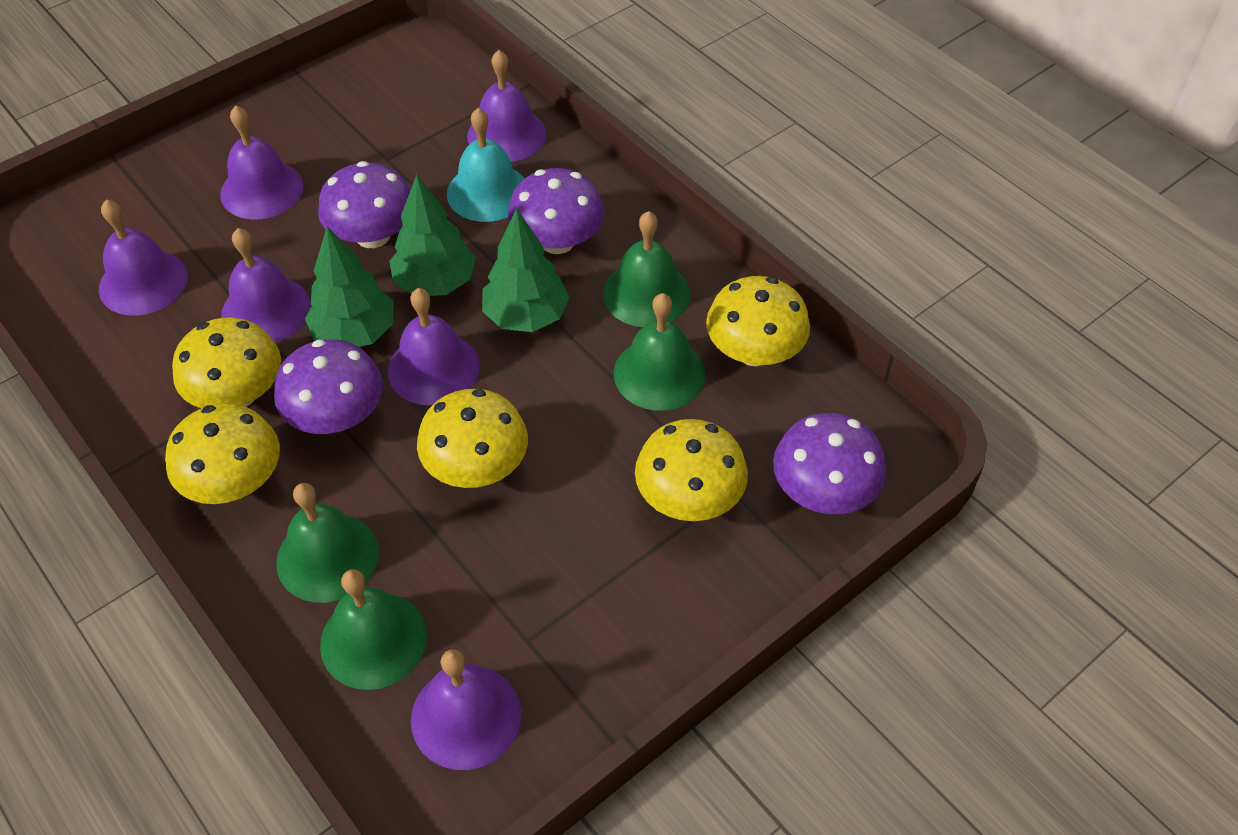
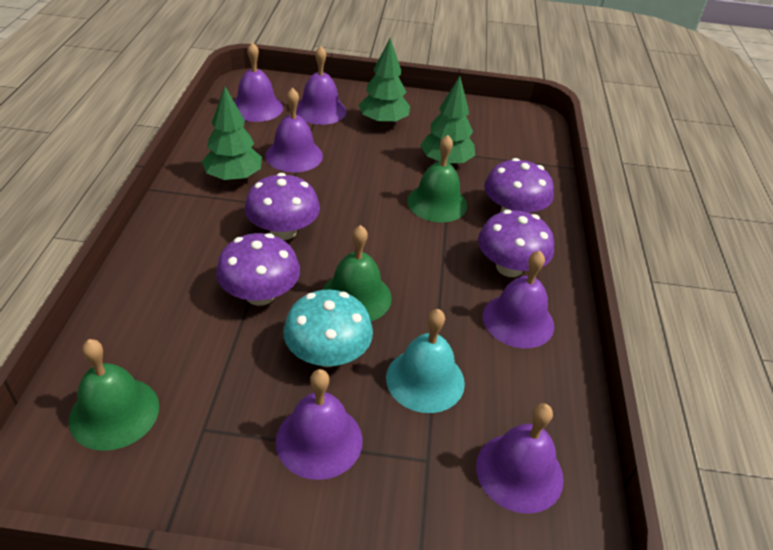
green bell: [276,483,379,603] [320,569,427,690] [603,211,690,327] [614,293,705,411] = 4 -> [69,339,159,451] [322,225,392,321] [407,135,467,222] = 3
turquoise mushroom: none = 0 -> [283,290,373,367] = 1
yellow mushroom: [165,403,280,504] [172,318,281,408] [417,389,528,488] [635,419,748,521] [706,276,810,366] = 5 -> none = 0

